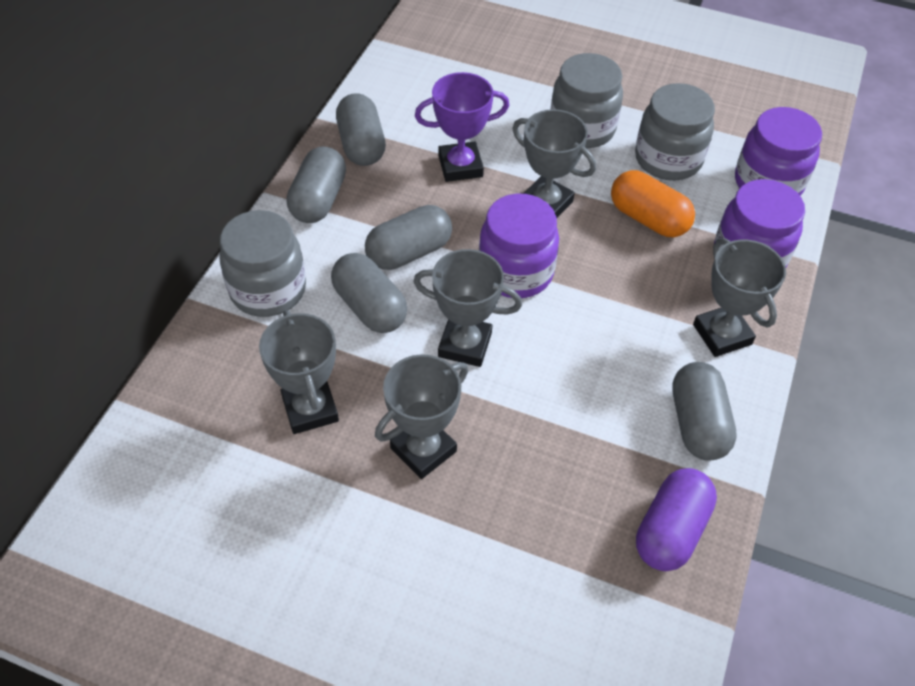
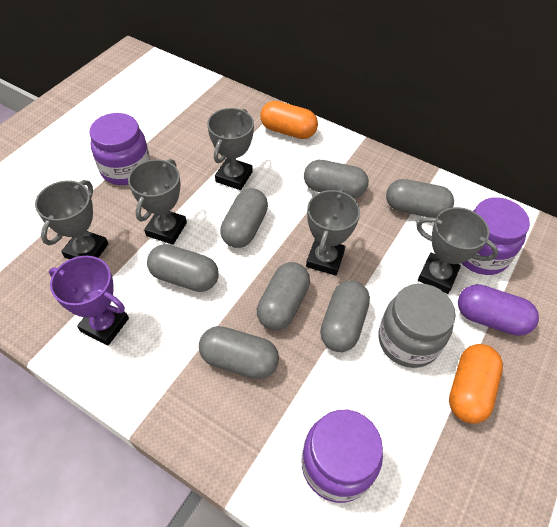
grey capsule: [287,146,346,223] [331,253,407,333] [336,93,386,166] [365,205,452,270] [672,362,737,461] = 5 -> [147,244,219,292] [199,326,279,379] [220,188,268,248] [257,262,310,331] [304,160,369,198] [320,280,370,352] [386,179,454,218] = 7
grey jar: [219,210,306,317] [550,53,623,148] [635,83,715,180] = 3 -> [378,283,456,368] = 1
orange capsule: [611,170,695,237] = 1 -> [260,101,318,139] [449,344,503,424] = 2

